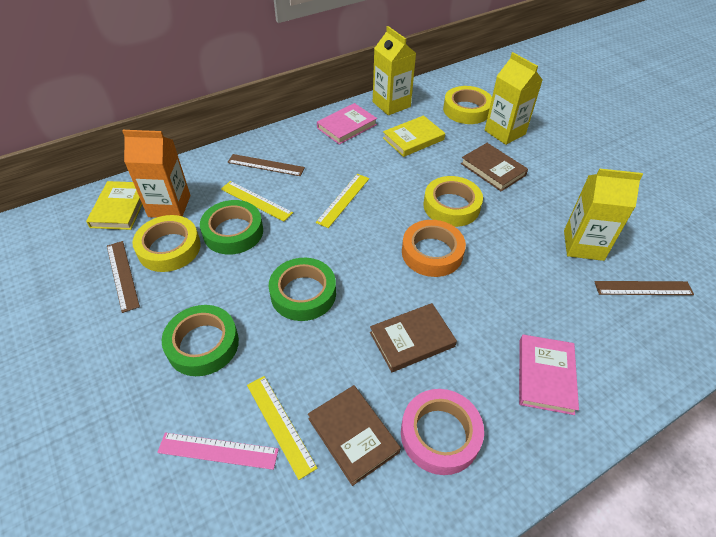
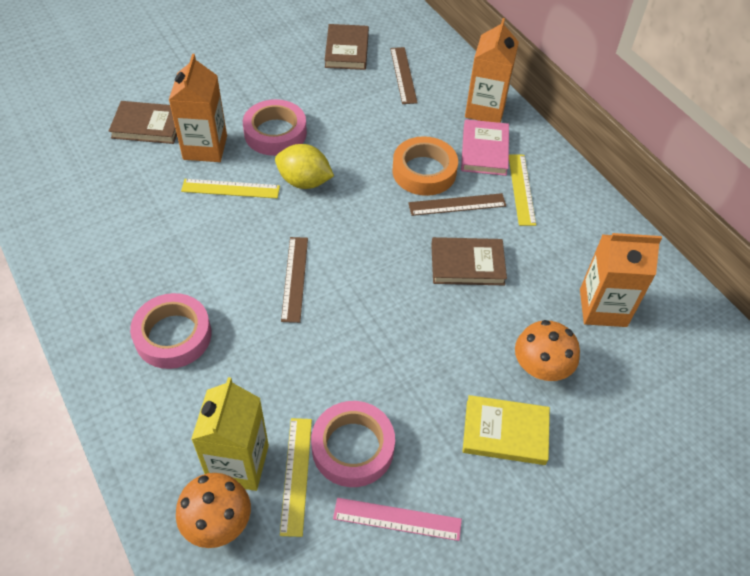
green tape: [162,305,239,376] [200,200,263,254] [269,258,336,321] = 3 -> none = 0
orange carton: [122,130,190,218] = 1 -> [169,54,227,162] [465,18,519,123] [580,233,662,327] = 3
orange mushroom: none = 0 -> [176,473,251,548] [515,320,580,381] = 2
pink book: [317,103,377,145] [519,334,579,415] = 2 -> [461,119,509,176] = 1
pink tape: [401,389,484,475] = 1 -> [130,293,212,369] [243,99,307,156] [311,401,395,487] = 3
yellow book: [86,181,142,230] [383,115,445,157] = 2 -> [462,395,550,465] = 1
yellow carton: [373,26,416,115] [485,52,542,145] [564,168,643,261] = 3 -> [191,377,269,491] = 1
yellow lemon: none = 0 -> [275,144,334,189] = 1
yellow tape: [132,215,201,272] [423,176,483,227] [443,86,492,124] = 3 -> none = 0

